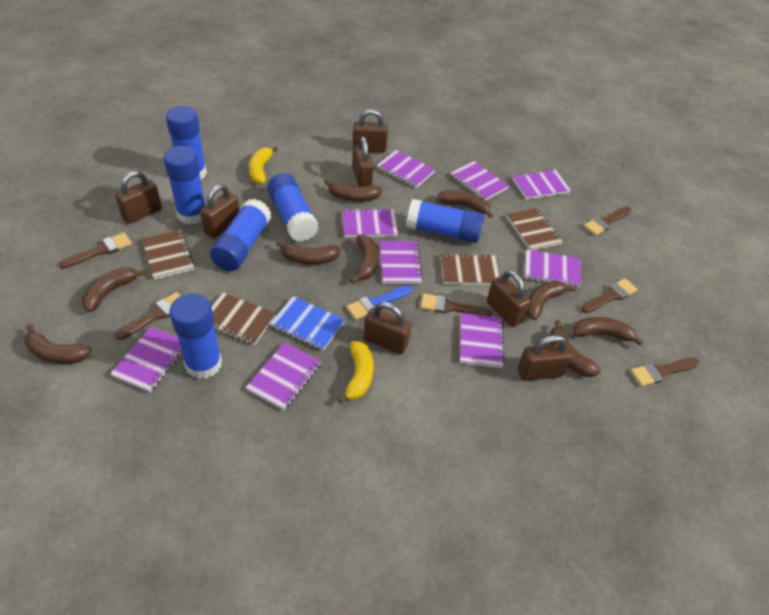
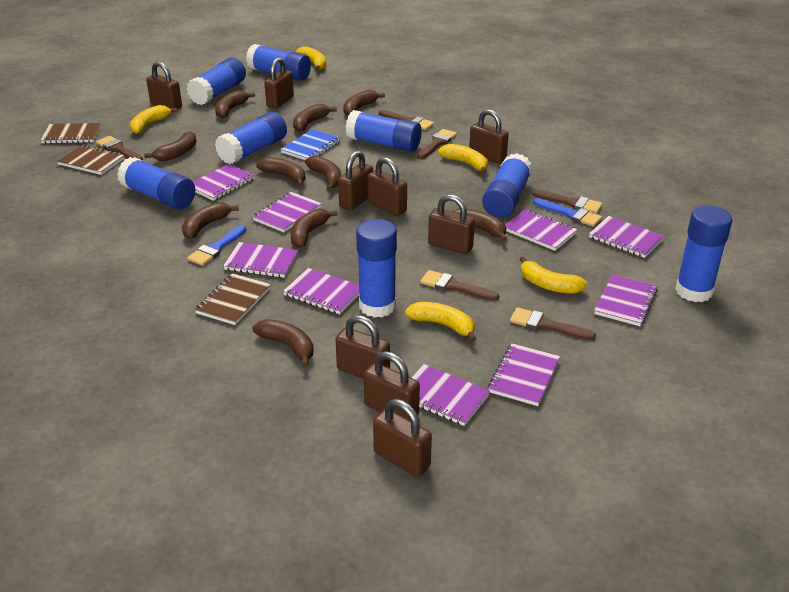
blue brush: [346,285,412,320] = 1 -> [187,225,246,266] [533,198,602,227] = 2
blue glue stick: [163,146,206,224] [166,106,207,180] [170,293,222,379] [210,199,271,271] [267,173,318,242] [406,199,484,243] = 6 -> [117,157,195,209] [186,57,246,105] [215,111,287,164] [246,44,311,81] [345,110,422,152] [356,219,397,318] [482,153,532,218] [675,205,733,302] = 8
brown banana: [24,324,92,364] [82,267,146,312] [276,241,341,265] [324,179,382,202] [350,235,378,283] [437,190,493,218] [526,281,576,320] [549,320,601,377] [573,317,643,346] = 9 -> [144,131,197,161] [182,202,239,239] [215,90,255,118] [252,319,314,367] [256,157,306,186] [291,209,338,248] [293,104,337,132] [305,155,341,191] [343,90,385,116] [452,208,507,241] = 10
brown notebook: [142,230,195,280] [212,293,276,345] [441,253,499,285] [506,208,563,250] = 4 -> [40,123,101,144] [57,145,124,175] [195,273,271,325] = 3
brown padlock: [115,171,162,224] [200,184,239,238] [352,137,374,187] [353,109,388,153] [364,302,411,354] [487,270,530,327] [517,335,572,381] = 7 -> [146,61,182,109] [264,58,294,109] [335,315,390,379] [338,151,373,210] [364,351,420,420] [368,157,407,216] [373,399,432,477] [428,194,475,254] [469,109,509,163] = 9
yellow banana: [249,147,278,184] [338,341,373,404] = 2 -> [130,105,177,134] [296,46,326,71] [405,302,477,342] [438,144,488,174] [520,257,588,293] = 5

